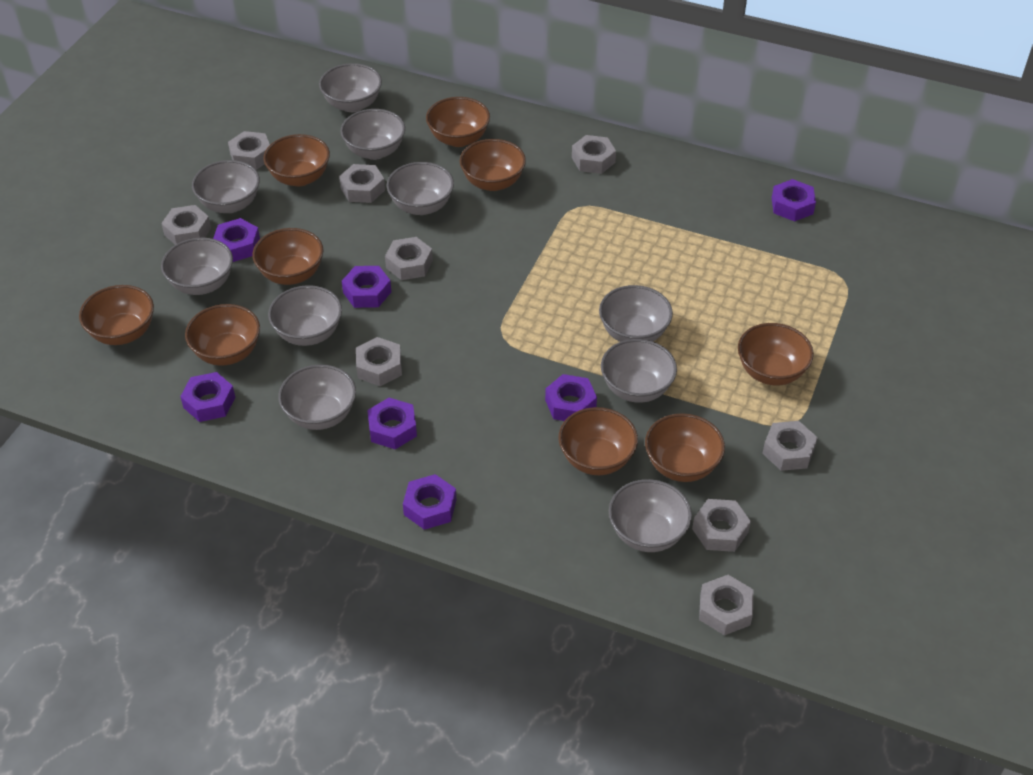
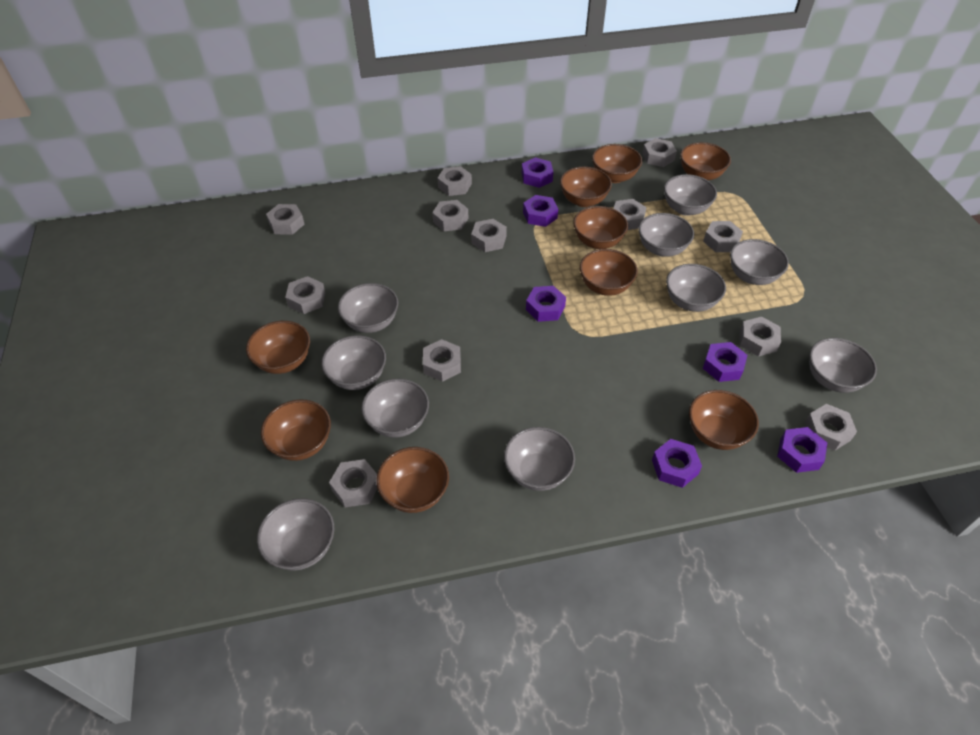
grey nut: [161,205,211,245] [228,131,270,170] [339,164,385,203] [356,337,402,386] [385,237,433,280] [572,135,616,174] [692,499,751,552] [699,575,753,635] [762,421,818,471] = 9 -> [266,204,305,235] [285,276,326,314] [329,459,377,507] [423,339,461,382] [432,200,468,231] [437,166,472,196] [471,219,507,252] [613,199,647,230] [642,138,677,167] [703,221,743,252] [740,317,781,357] [805,404,857,451] = 12
purple nut: [180,372,235,422] [213,218,260,262] [342,266,391,308] [367,398,417,449] [403,474,456,530] [545,374,597,421] [772,179,816,222] = 7 -> [522,157,553,188] [523,195,558,227] [526,286,566,322] [652,439,702,488] [703,342,748,382] [777,427,827,473] = 6

